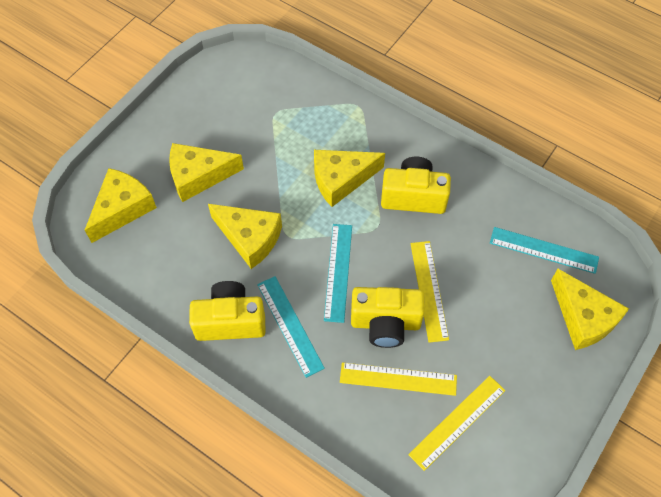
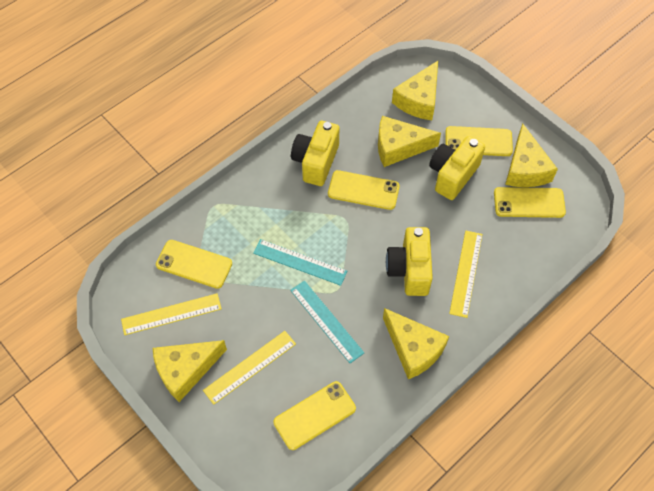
turquoise ruler: [257,276,325,378] [324,224,352,323] [490,227,599,274] = 3 -> [253,239,347,286] [290,281,364,363] = 2
yellow phone: none = 0 -> [156,240,232,289] [273,381,356,450] [328,170,400,210] [445,126,513,156] [494,187,566,218] = 5

